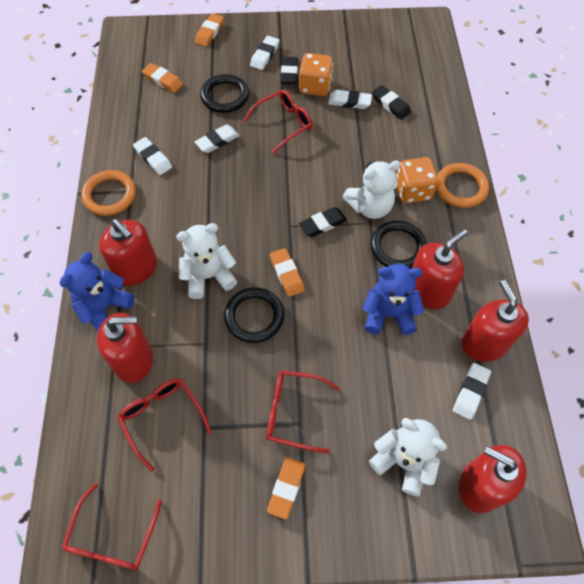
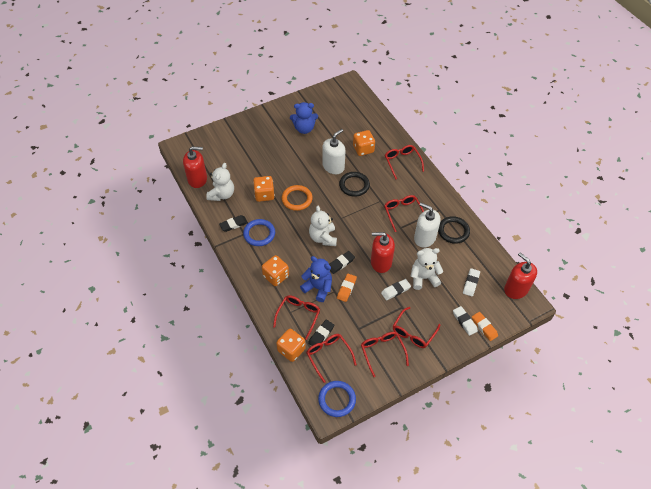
black ring: [200,74,249,113] [224,287,284,343] [370,221,427,269] = 3 -> [339,172,370,197] [438,216,470,244] = 2
blue ring: none = 0 -> [243,219,275,246] [318,381,356,417] = 2
orange dice: [299,53,333,96] [396,157,438,203] = 2 -> [253,176,275,202] [262,255,289,286] [276,329,306,362] [353,130,375,156] = 4
orange eraser: [142,63,183,93] [195,13,224,47] [267,457,306,519] [270,248,305,297] = 4 -> [337,274,357,302] [472,312,498,341] = 2
orange ring: [81,170,136,216] [436,163,489,208] = 2 -> [282,185,313,211] = 1
red glasses: [62,483,162,570] [117,378,212,472] [243,90,312,154] [266,370,340,453] = 4 -> [273,295,320,340] [306,334,357,383] [361,332,409,377] [384,195,424,232] [385,145,424,180] [393,307,440,348] = 6
red soap dispenser: [97,313,153,383] [99,219,157,286] [412,229,468,309] [459,445,527,513] [461,280,529,361] = 5 -> [183,147,207,188] [371,232,395,273] [504,252,537,299] = 3
white eraser: [133,137,172,175] [195,124,239,153] [250,36,280,70] [328,90,372,109] [453,363,491,420] = 5 -> [381,279,411,300] [453,306,478,336] [463,268,480,296] = 3
white soap dispenser: none = 0 -> [322,129,346,174] [414,203,441,248] = 2

